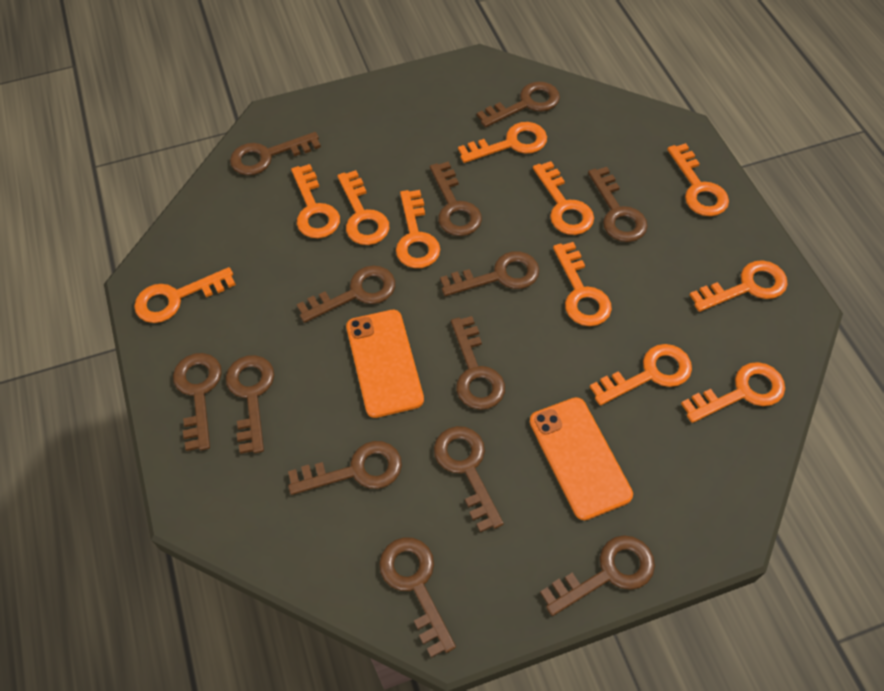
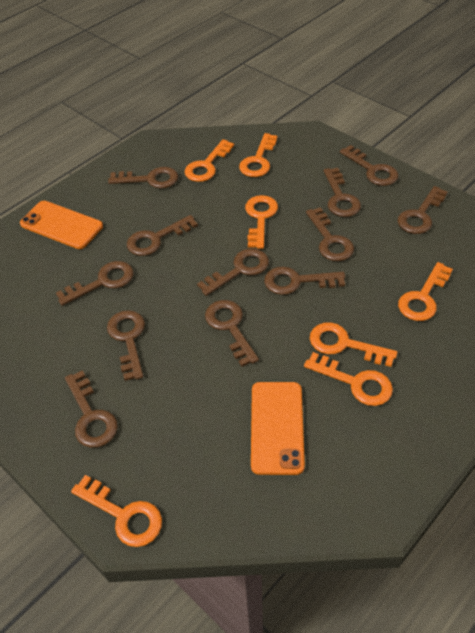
brown key: [173,353,222,451] [226,355,274,454] [230,132,321,175] [288,441,402,495] [297,266,395,323] [379,537,456,658] [430,161,482,236] [434,426,504,532] [440,251,539,296] [451,316,505,410] [477,82,560,127] [540,535,655,616] [588,167,648,242] = 13 -> [56,261,133,306] [65,370,118,448] [107,310,145,381] [108,167,178,188] [127,215,198,256] [197,248,269,296] [205,300,259,367] [264,267,345,295] [306,207,354,261] [324,168,361,217] [340,145,399,186] [398,186,448,234] = 12
orange key: [134,267,236,323] [291,164,340,238] [337,170,389,245] [396,190,440,268] [458,122,547,163] [533,161,594,235] [553,242,612,326] [590,344,692,405] [667,143,729,216] [681,362,785,423] [690,260,788,312] = 11 -> [71,475,162,547] [185,139,234,182] [239,133,277,177] [245,195,278,249] [304,352,393,406] [310,322,398,367] [398,262,453,321] = 7

